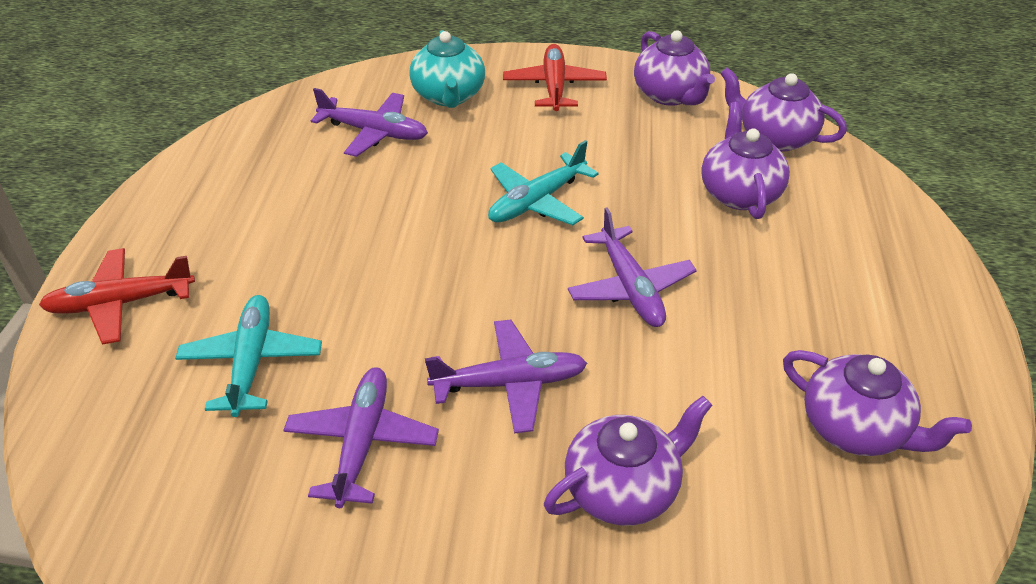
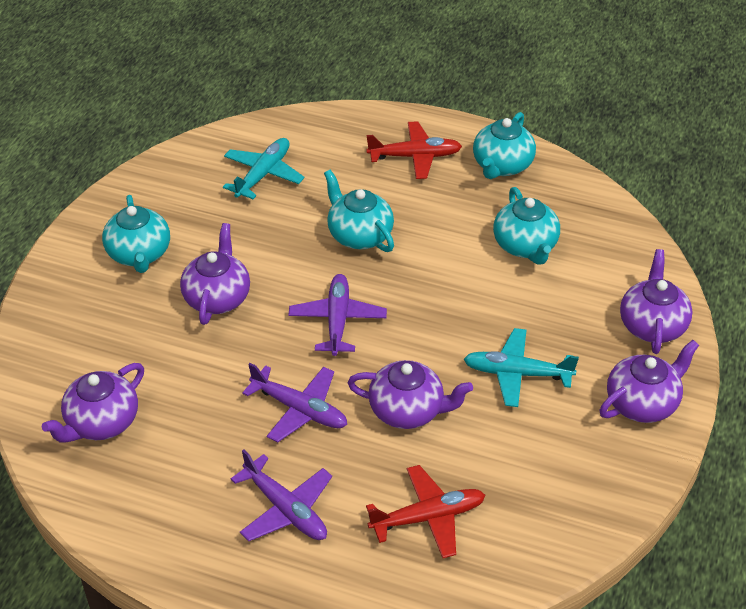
purple plane: [283,367,439,508] [311,88,428,157] [425,320,587,434] [568,207,697,327] = 4 -> [231,449,332,541] [242,363,347,443] [288,274,387,356] = 3
turquoise teapot: [409,30,485,108] = 1 -> [102,195,170,273] [324,170,394,252] [473,112,536,179] [493,187,560,265] = 4

